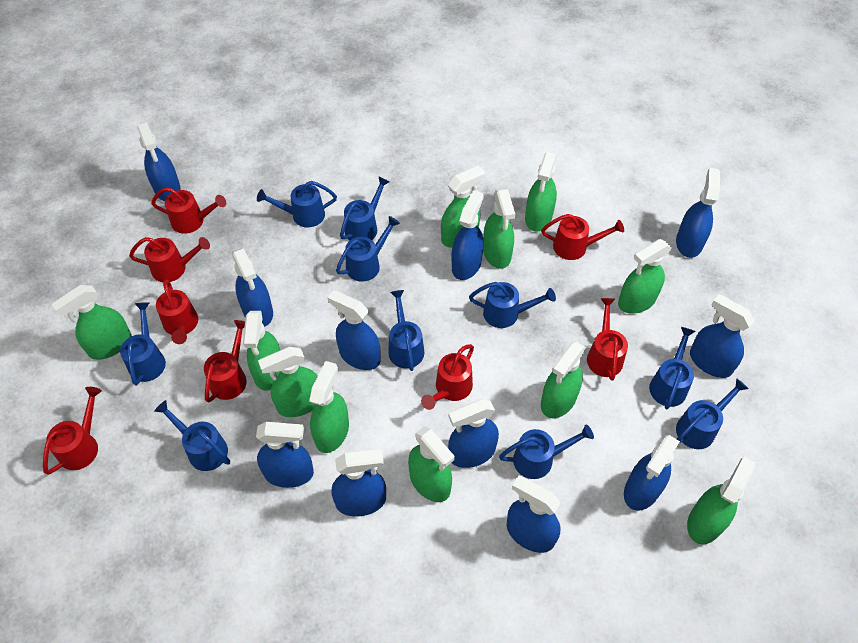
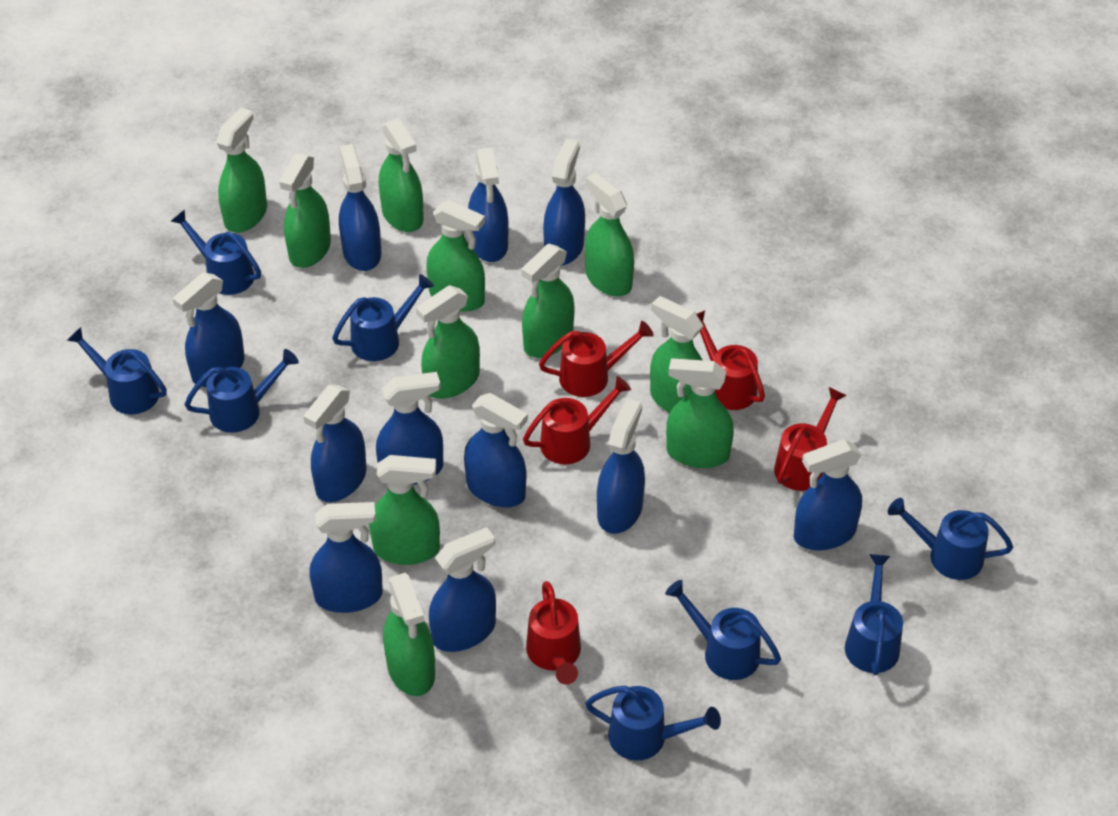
blue watering can: [120,302,166,385] [154,400,230,471] [257,181,337,227] [336,216,400,282] [340,176,390,241] [388,290,424,371] [469,282,556,328] [499,425,594,479] [649,327,695,409] [676,378,749,449] = 10 -> [66,327,167,414] [171,209,261,295] [184,349,299,433] [332,274,434,361] [585,686,721,761] [665,580,781,680] [845,554,903,675] [888,498,1013,580] = 8
red watering can: [43,387,102,475] [129,237,210,282] [151,187,226,234] [156,280,198,344] [204,320,247,403] [421,344,474,410] [541,214,624,260] [587,298,628,381] = 8 -> [523,376,631,464] [526,581,581,685] [539,321,654,397] [697,310,765,410] [774,387,847,491] = 5

